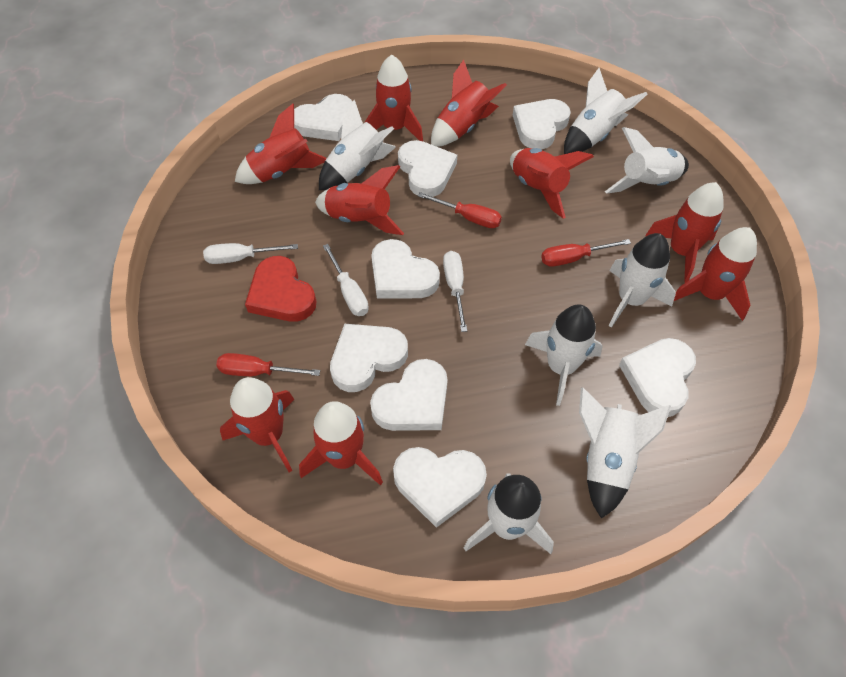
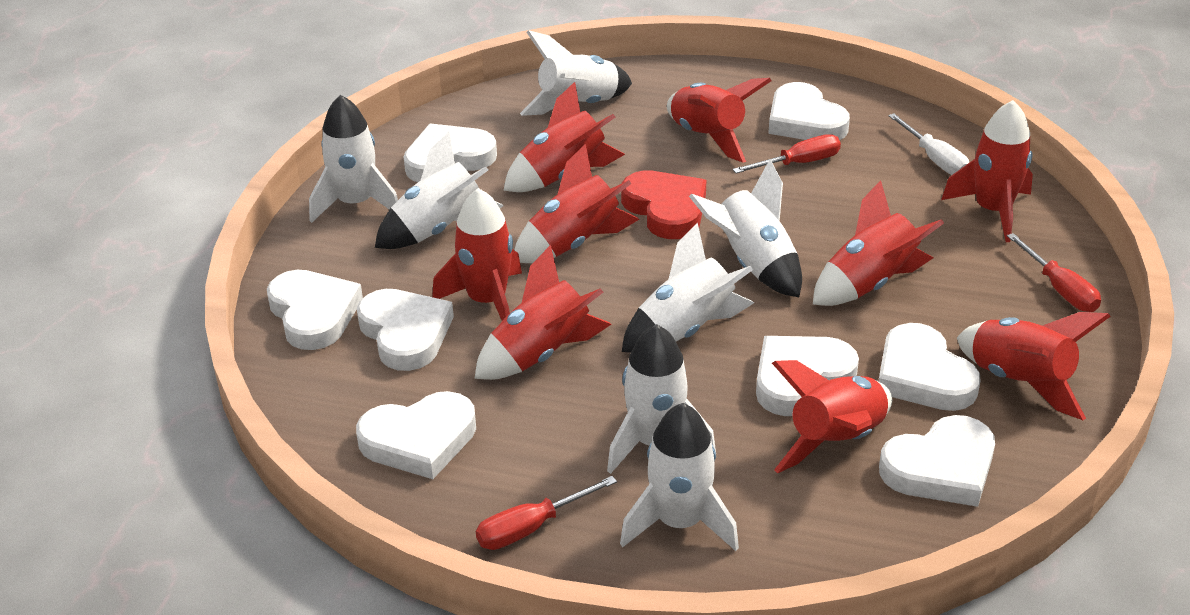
white screwdriver: [203,243,298,264] [323,244,369,316] [443,251,467,332] = 3 -> [888,113,969,175] = 1

